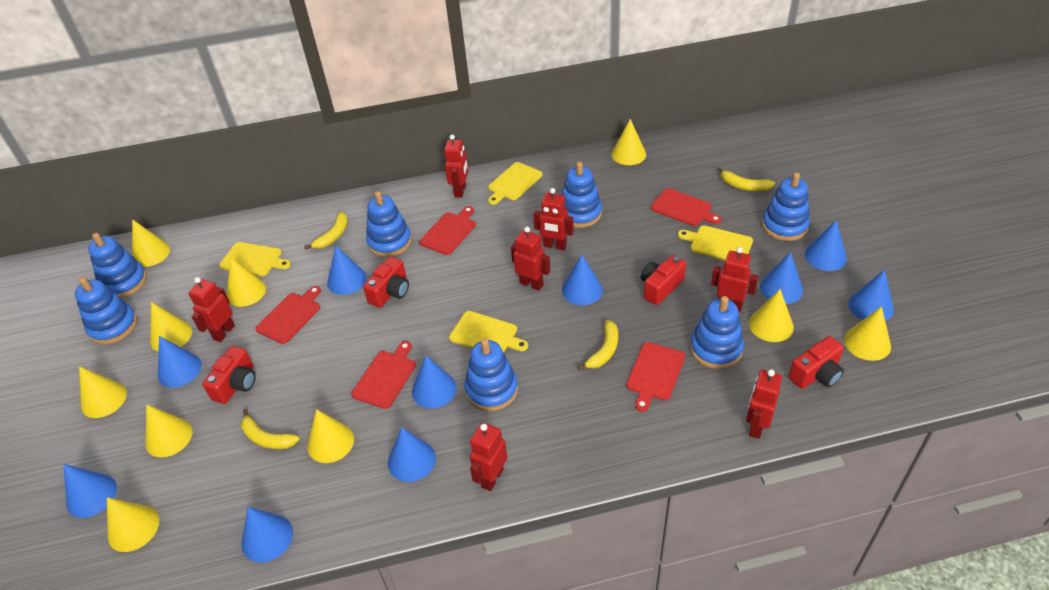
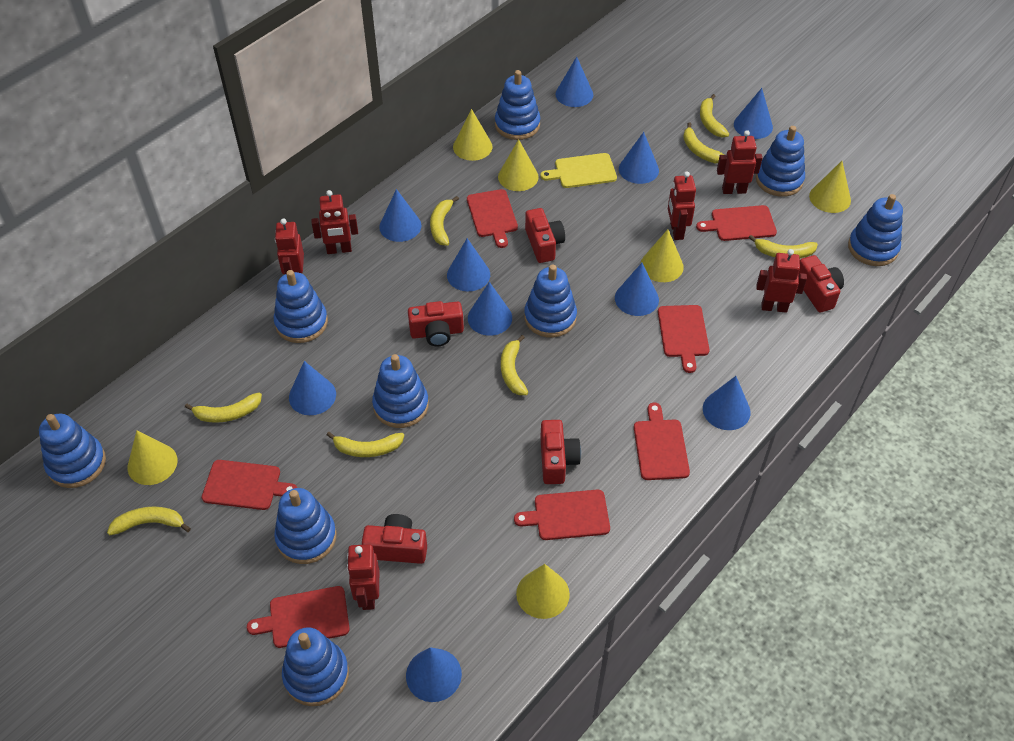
blue stacking toy: [75,277,137,344] [88,233,147,298] [366,191,412,257] [464,338,518,411] [561,162,602,228] [690,296,744,369] [762,173,810,241] = 7 -> [39,414,106,488] [274,270,328,343] [274,488,337,564] [282,627,349,706] [372,354,429,428] [495,70,540,140] [524,265,577,338] [756,126,805,197] [848,194,903,266] = 9
red camera: [202,346,256,404] [363,257,409,308] [641,255,686,305] [789,336,844,389] = 4 -> [362,514,427,564] [408,301,464,346] [525,208,565,263] [540,420,581,484] [798,255,844,312] = 5
red cutting board: [255,286,321,344] [351,341,416,409] [419,206,476,255] [626,342,685,412] [651,188,722,226] = 5 -> [202,460,297,510] [247,586,350,648] [467,189,518,248] [514,490,610,540] [634,403,690,480] [658,305,710,373] [696,205,777,241] = 7
red robot: [188,277,235,342] [444,135,468,198] [470,422,507,491] [511,227,550,291] [533,188,574,250] [711,247,759,312] [746,369,782,439] = 7 -> [275,218,304,274] [311,190,358,254] [347,544,379,610] [668,171,696,240] [717,130,762,194] [756,249,807,312] = 6
yellow banana: [241,409,300,449] [304,211,348,250] [577,320,618,370] [718,167,775,191] = 4 -> [107,507,191,535] [185,393,262,423] [327,432,404,457] [430,196,459,246] [501,335,528,395] [683,123,724,163] [700,94,729,138] [749,235,818,258] = 8
yellow cone: [79,366,127,418] [107,497,159,552] [132,219,170,267] [145,404,192,458] [150,302,192,352] [226,257,266,307] [307,409,354,463] [611,119,646,165] [749,289,794,342] [844,306,891,361] = 10 -> [127,431,178,485] [453,109,493,161] [498,139,538,191] [516,564,570,619] [640,229,684,282] [809,161,851,213] = 6
yellow cutting board: [219,242,291,276] [449,311,528,352] [488,162,543,205] [678,225,753,260] = 4 -> [540,153,617,188] = 1

